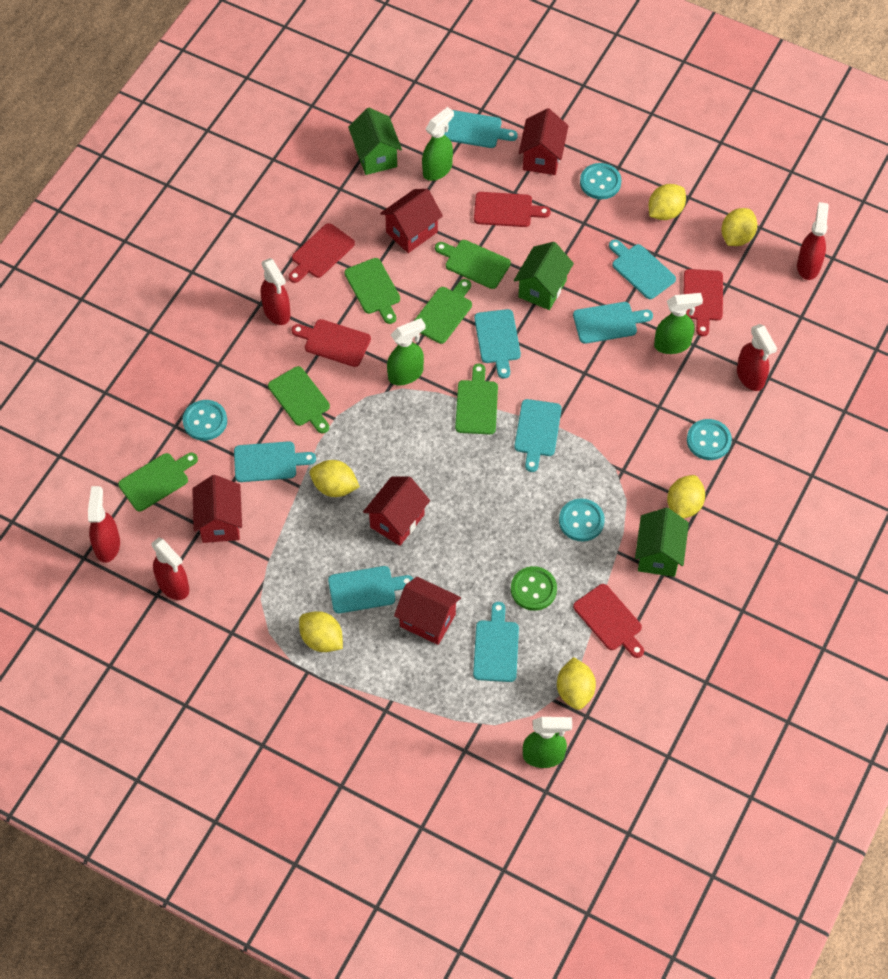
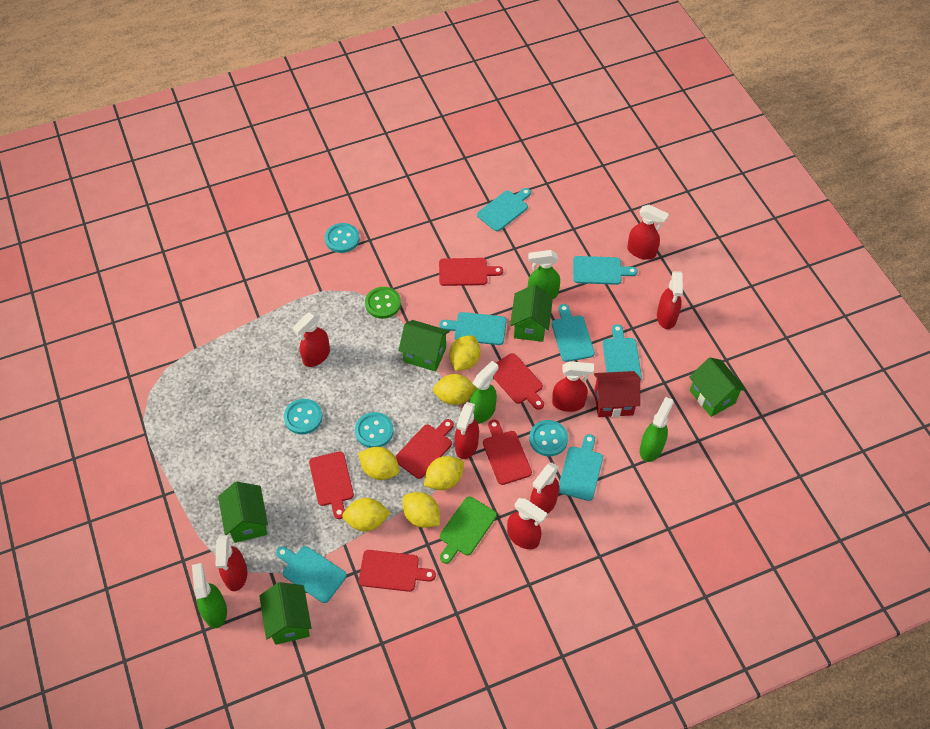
green cutting board: [118,453,198,511] [268,366,330,433] [344,258,400,324] [414,279,472,344] [435,240,511,289] [455,364,498,434] = 6 -> [440,497,497,564] = 1
green house: [348,108,402,175] [514,242,574,310] [635,508,689,577] = 3 -> [218,482,268,543] [259,582,311,645] [398,320,450,372] [510,284,553,342] [689,358,746,417] = 5
red cutting board: [289,223,355,283] [292,319,371,367] [474,192,551,227] [573,584,644,658] [684,269,723,336] = 5 -> [309,451,354,519] [359,550,436,592] [395,419,454,479] [439,258,503,286] [483,419,532,485] [493,353,544,410] = 6
red house: [192,475,242,543] [363,476,430,546] [380,189,443,253] [394,577,461,645] [519,108,568,175] = 5 -> [594,371,640,417] = 1
red spray bottle: [88,486,120,563] [152,538,189,600] [261,258,291,325] [737,324,777,391] [797,202,829,280] = 5 -> [216,535,248,591] [292,312,330,367] [455,402,479,459] [507,498,547,549] [530,463,559,514] [552,361,594,412] [627,205,669,260] [657,271,683,329] = 8
turquoise cutting board: [234,441,316,482] [328,566,413,613] [444,110,518,148] [473,602,519,682] [474,309,521,379] [514,399,562,472] [573,302,653,344] [609,239,676,299] = 8 -> [276,546,347,603] [439,312,507,345] [477,188,531,231] [552,304,595,362] [559,434,603,501] [573,256,638,285] [603,324,642,380] = 7

